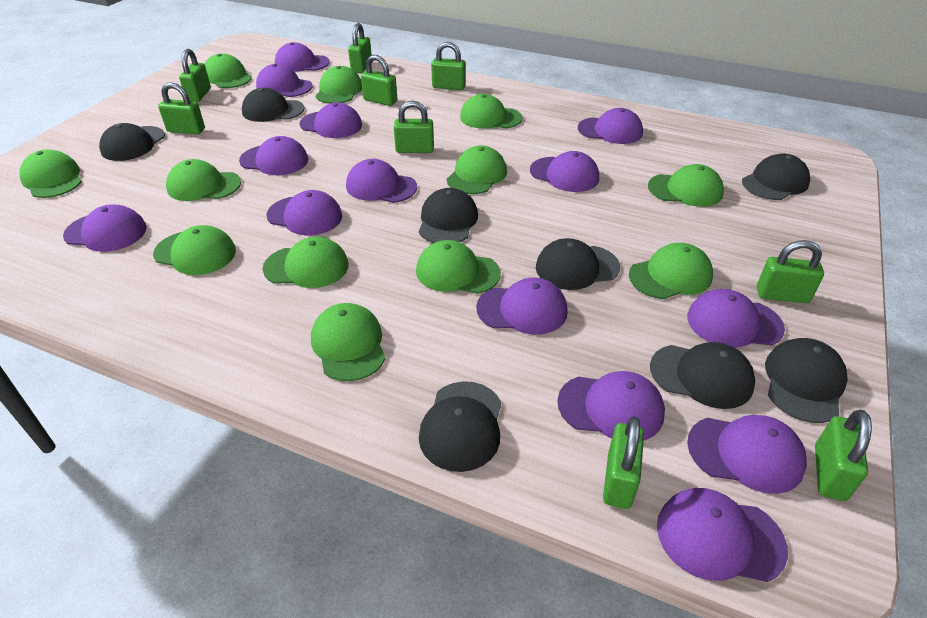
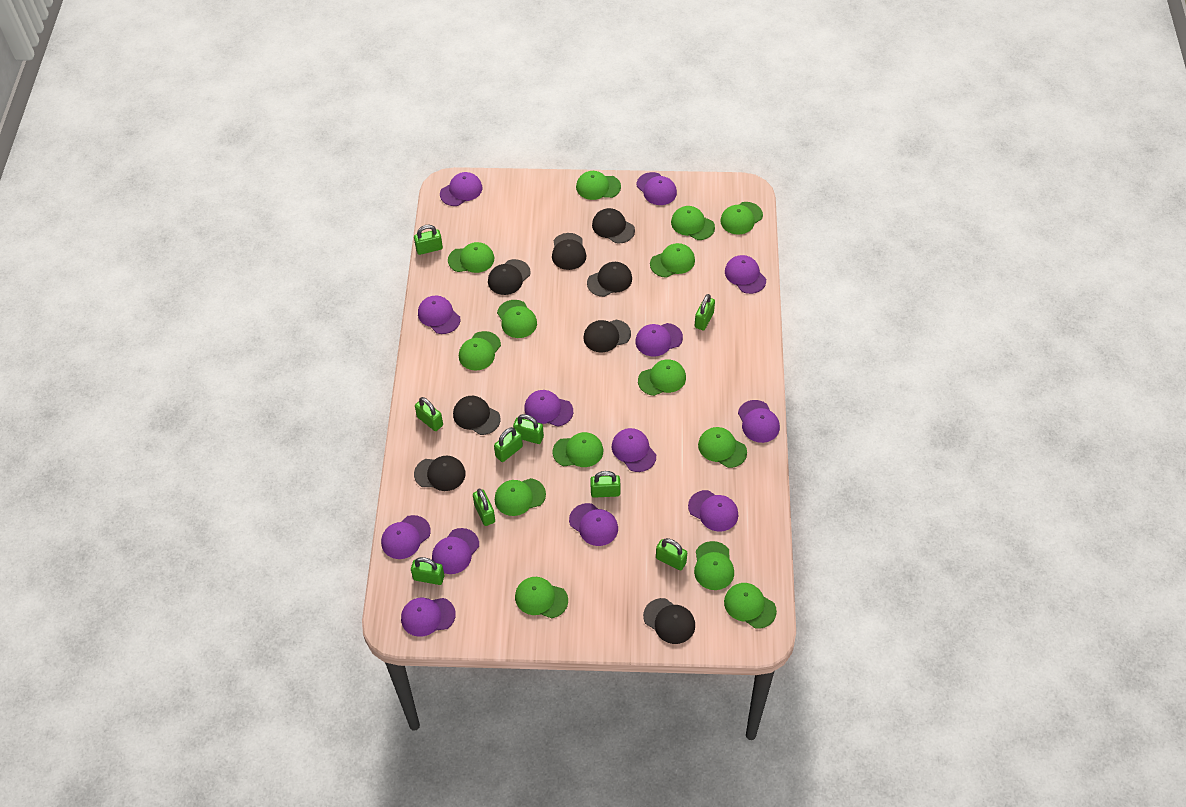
green cap: [20,149,82,198] [153,225,236,275] [166,159,241,201] [204,53,252,88] [262,237,349,288] [311,303,386,381] [315,66,362,104] [416,240,501,294] [447,145,507,194] [460,94,522,129] [629,243,713,299] [648,164,724,207] = 12 -> [448,242,494,273] [459,331,501,371] [495,478,546,516] [497,300,537,338] [515,577,568,619] [552,432,603,467] [576,171,621,200] [638,359,686,396] [650,243,695,278] [671,206,715,240] [694,541,734,590] [698,427,747,468] [720,202,763,235] [724,583,777,629] = 14
purple cap: [63,204,147,252] [239,136,308,175] [256,64,313,97] [266,190,342,236] [275,42,330,72] [300,103,362,138] [346,159,417,203] [476,277,568,335] [530,151,599,192] [557,371,665,440] [578,108,643,144] [657,488,788,582] [687,289,785,347] [687,415,807,494] = 14 -> [381,515,431,559] [401,598,456,637] [418,296,460,334] [432,528,479,574] [440,172,482,206] [524,390,573,427] [569,503,618,546] [612,428,656,472] [635,323,683,356] [637,172,677,205] [688,490,738,532] [725,255,766,294] [738,400,780,443] = 13

